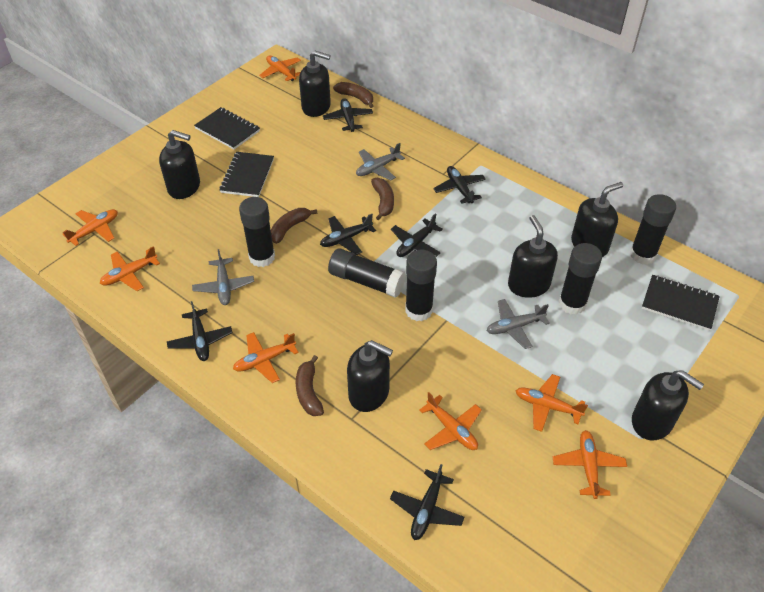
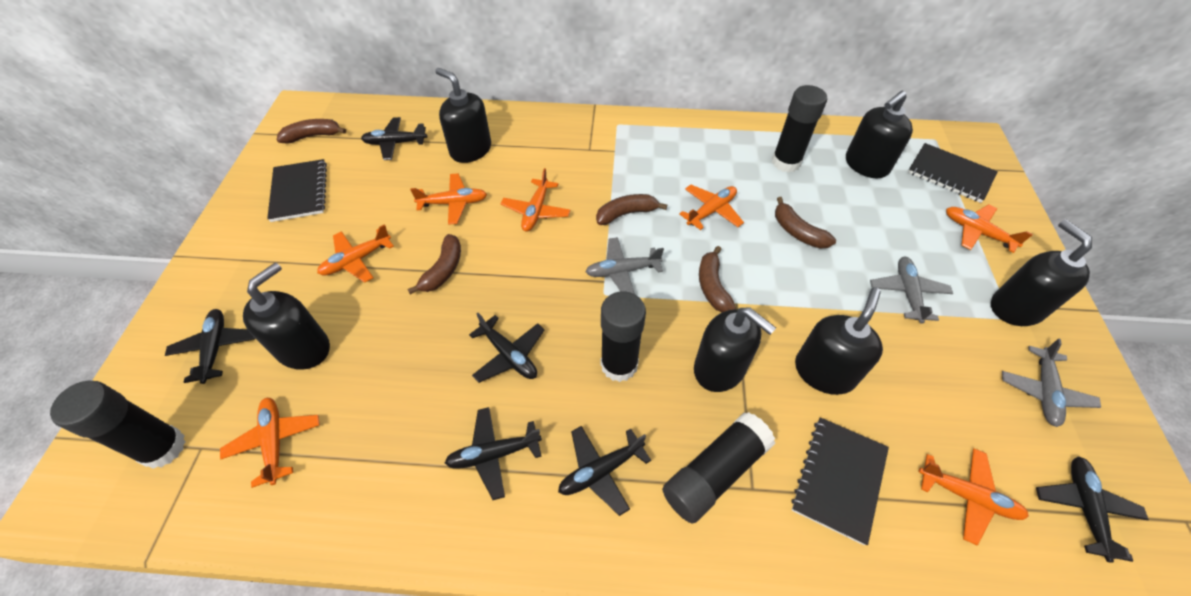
black glue stick: [239,197,275,267] [328,248,406,298] [405,250,437,321] [559,243,602,315] [630,194,676,265] = 5 -> [50,381,186,469] [601,291,646,382] [662,412,775,523] [772,85,827,173] = 4
brown banana: [271,208,317,244] [296,355,324,416] [333,82,373,108] [371,178,394,220] = 4 -> [277,119,346,144] [407,234,461,294] [596,194,667,225] [699,246,736,312] [775,197,836,249] = 5

